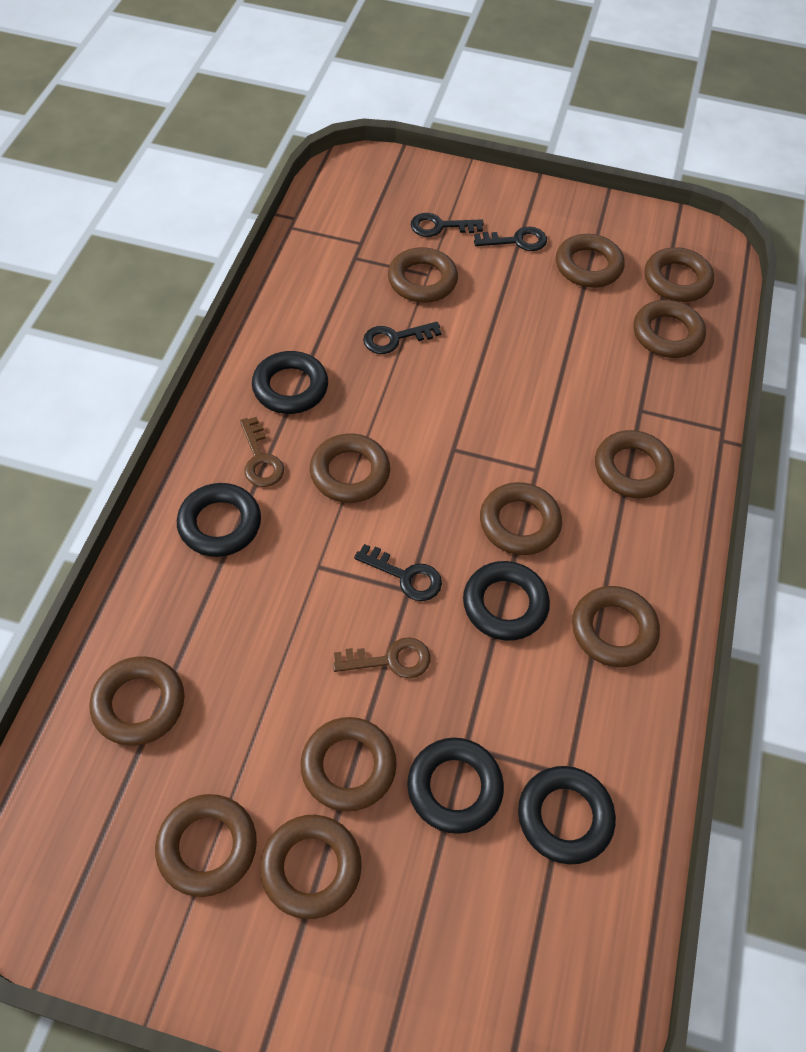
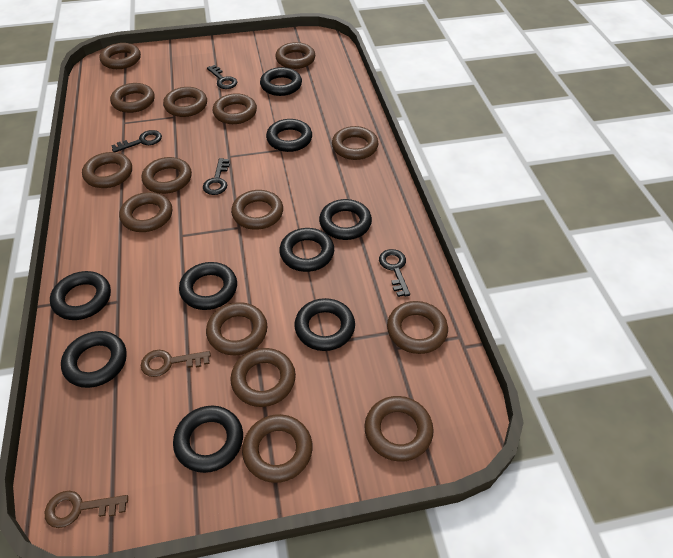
black ring: [177,483,261,557] [252,351,328,414] [407,738,504,834] [463,561,550,641] [518,766,616,864] = 5 -> [50,271,111,320] [61,331,127,388] [173,406,243,473] [179,262,237,310] [260,67,302,96] [266,119,312,152] [279,228,334,272] [294,298,355,351] [319,199,372,240] = 9
brown ring: [89,656,184,746] [155,794,257,897] [260,815,362,919] [301,717,397,812] [310,434,390,503] [388,247,458,303] [480,482,562,555] [556,234,625,288] [572,586,660,667] [595,430,674,498] [634,300,706,358] [645,247,714,302] = 12 -> [82,152,132,188] [100,43,141,69] [110,83,155,113] [119,192,172,232] [142,157,192,194] [163,87,207,117] [206,302,267,355] [213,93,257,124] [230,348,296,407] [231,190,283,230] [242,414,313,483] [275,42,315,69] [332,126,379,160] [364,396,434,462] [387,301,448,354] = 15

